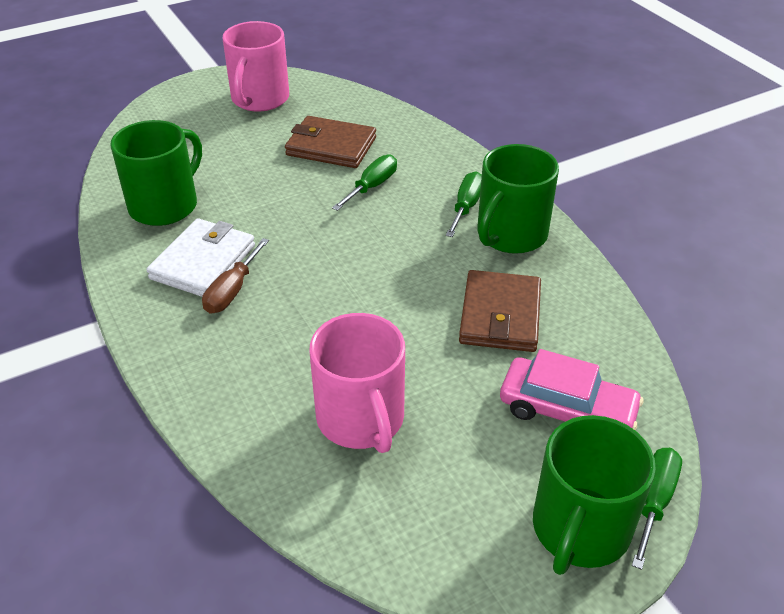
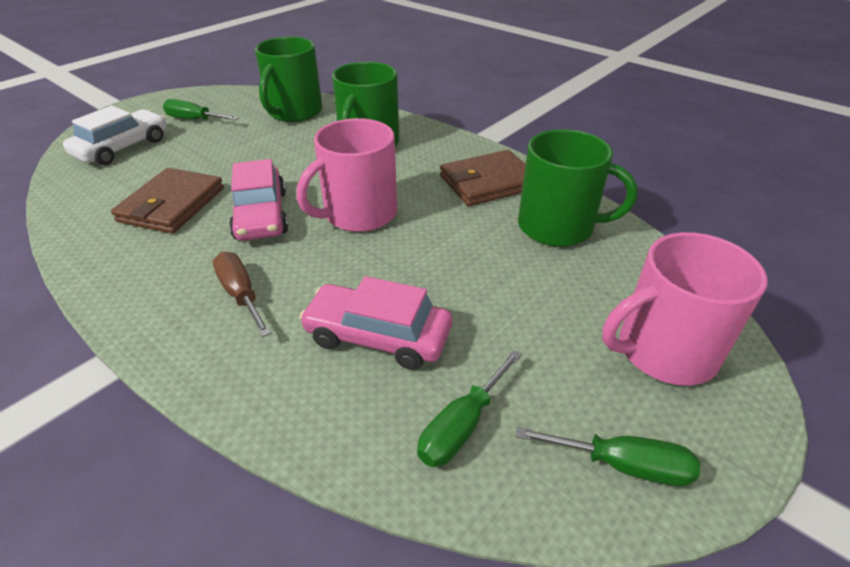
pink car: [500,349,644,430] = 1 -> [229,159,289,241] [299,276,452,370] = 2
white car: none = 0 -> [63,106,167,165] = 1
white wallet: [146,218,255,297] = 1 -> none = 0

